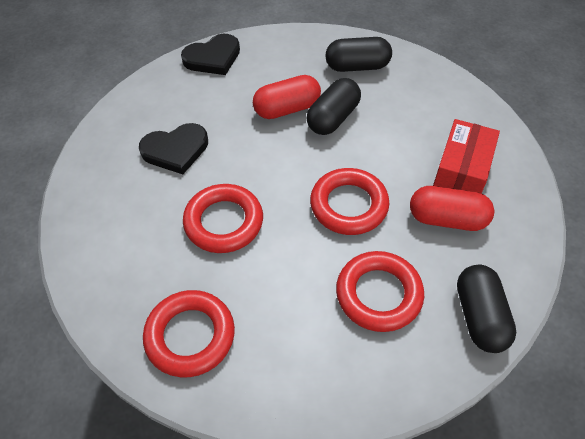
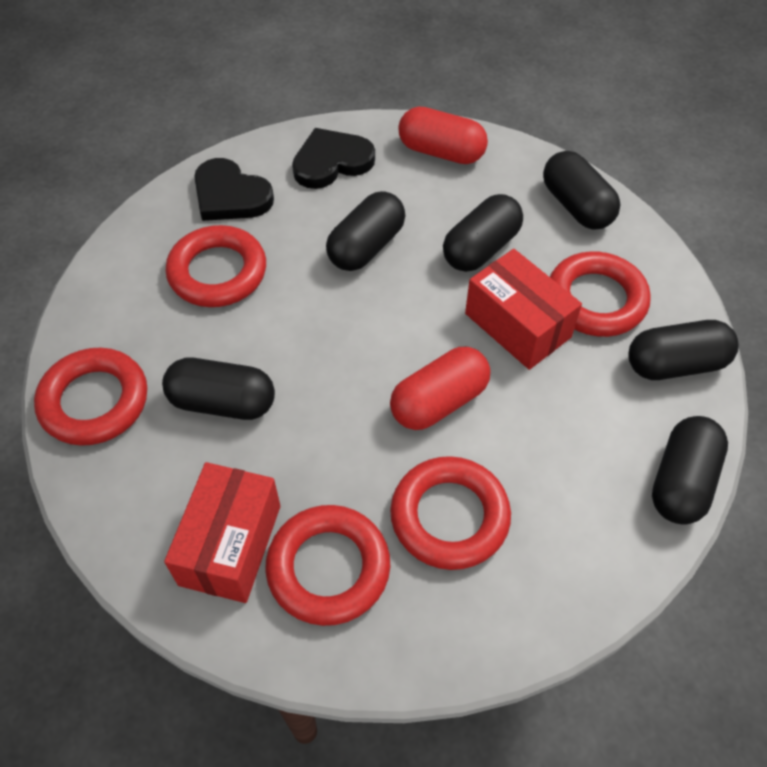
black capsule: [307,78,361,135] [326,37,392,72] [457,265,517,353] = 3 -> [162,358,275,420] [326,191,406,271] [443,194,523,272] [543,151,621,229] [628,320,739,380] [652,416,728,525] = 6
red box: [433,119,500,193] = 1 -> [164,462,280,603] [465,249,582,370] = 2
red ring: [143,290,235,377] [183,184,263,253] [310,168,389,235] [336,251,424,332] = 4 -> [34,348,147,446] [165,225,266,307] [265,505,390,626] [390,456,511,570] [550,251,651,337] = 5

